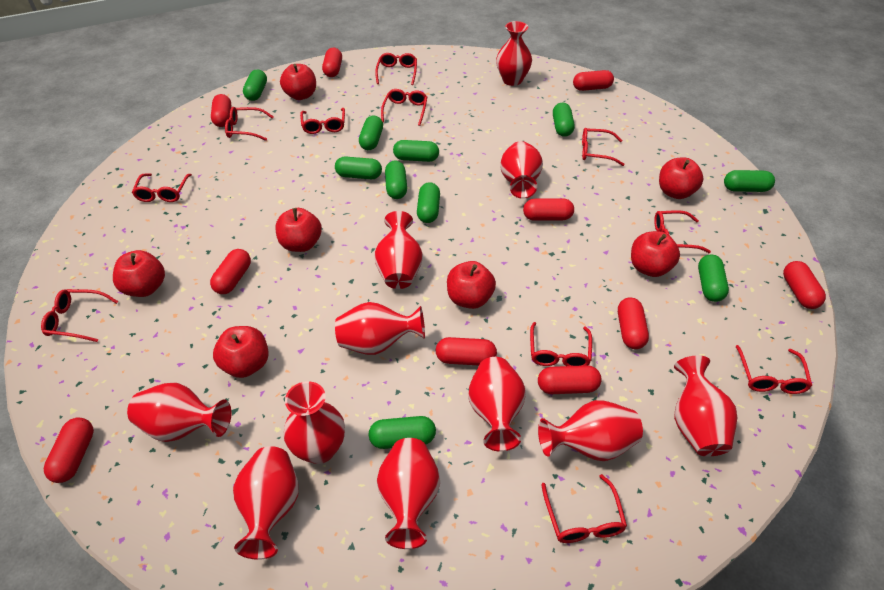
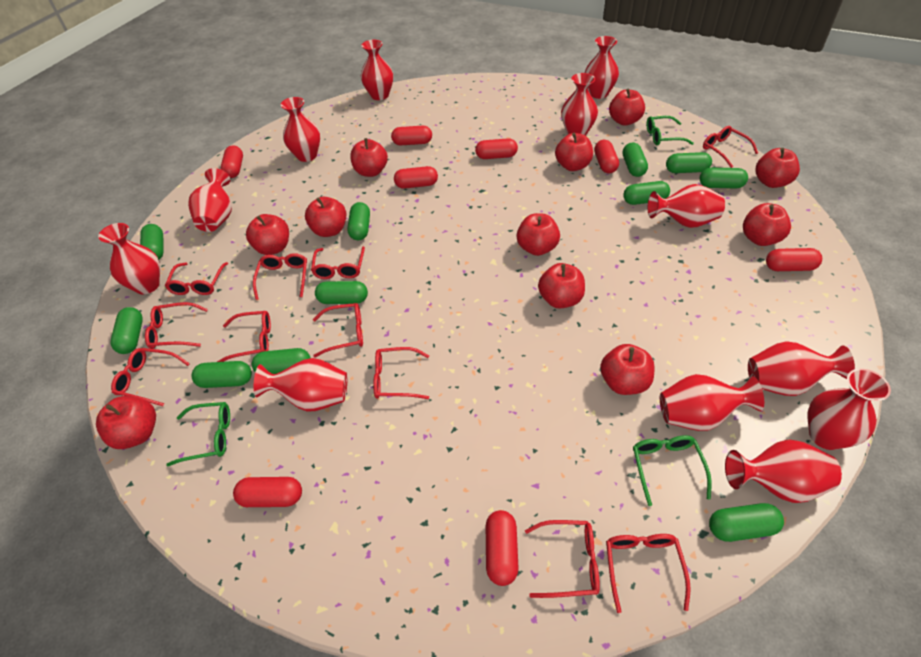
green capsule: [243,69,267,101] [335,156,382,179] [359,115,383,150] [368,416,436,449] [385,161,407,199] [393,140,439,162] [417,182,440,223] [553,103,575,137] [698,255,729,302] [724,170,775,192] = 10 -> [111,307,143,354] [140,224,164,260] [191,361,252,388] [252,348,310,374] [315,281,368,304] [347,202,370,240] [623,142,648,177] [623,181,670,205] [666,152,712,173] [700,168,748,189] [709,503,784,542] = 11
green glasses: none = 0 -> [166,402,230,467] [633,435,712,506] [647,116,694,145] = 3
red apple: [113,250,165,297] [213,326,269,378] [275,208,322,252] [280,64,316,100] [447,261,496,309] [631,231,680,277] [659,158,704,199] = 7 -> [96,396,156,449] [246,214,289,255] [305,197,346,237] [350,138,388,177] [516,213,560,256] [538,263,585,309] [555,133,593,171] [600,344,655,395] [609,88,645,126] [743,203,791,246] [755,148,800,188] = 11
red capsule: [44,417,94,483] [210,249,251,294] [211,94,231,127] [322,48,342,77] [436,337,497,366] [523,198,574,221] [538,365,602,394] [573,70,614,91] [618,297,649,349] [783,261,826,309] = 10 -> [221,145,243,178] [233,477,302,507] [391,126,432,145] [394,166,438,189] [475,138,518,159] [486,510,519,586] [594,140,619,173] [766,248,822,271] = 8
red vase: [127,383,231,442] [233,446,299,560] [283,381,345,464] [335,302,425,355] [374,211,423,289] [377,438,440,549] [468,357,526,452] [496,21,532,86] [500,141,543,199] [538,400,643,461] [674,355,737,456] = 11 -> [98,223,160,294] [188,168,232,232] [253,358,347,412] [280,97,320,162] [361,40,393,100] [561,73,598,136] [585,36,619,99] [648,184,725,228] [660,374,764,431] [725,440,842,503] [748,342,855,396] [808,368,891,450] = 12

